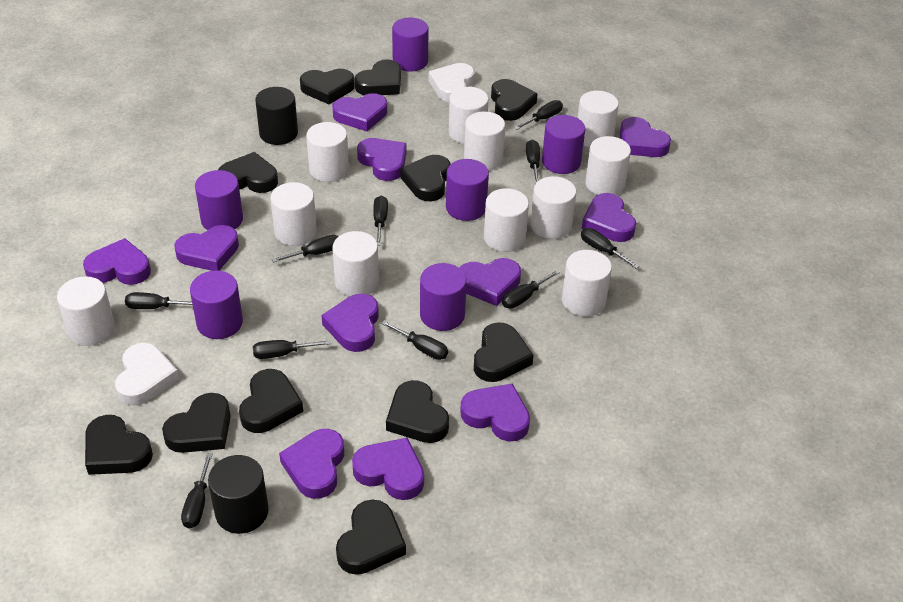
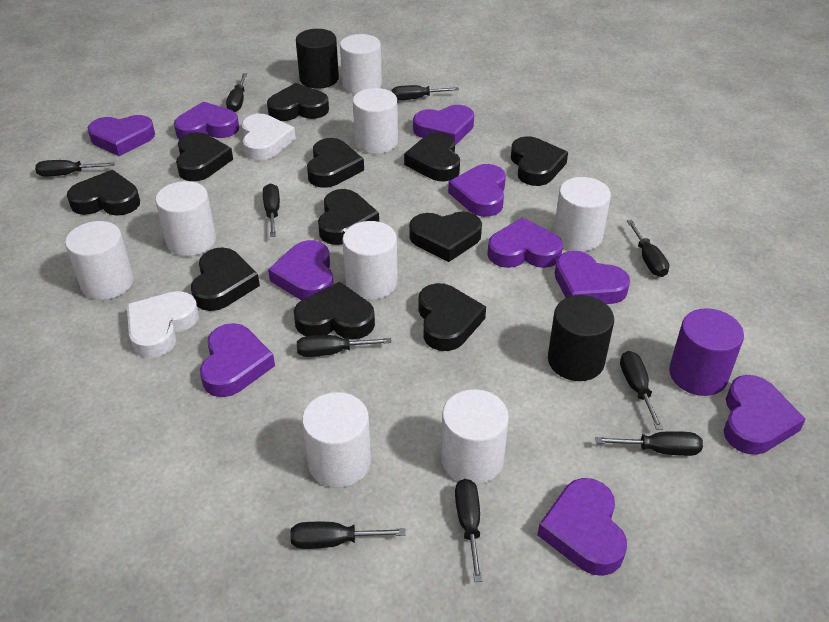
purple cylinder: [190,271,243,339] [195,170,243,230] [392,18,429,72] [420,263,467,331] [446,159,489,221] [542,115,585,174] = 6 -> [669,308,744,396] = 1
purple heart: [83,238,151,285] [174,225,239,271] [279,429,344,499] [322,294,379,352] [332,93,387,131] [352,438,424,500] [357,138,406,181] [459,258,521,306] [460,383,530,442] [582,193,636,242] [619,117,671,157] = 11 -> [88,115,155,156] [174,101,239,139] [200,323,275,397] [268,240,334,300] [413,105,474,145] [448,164,506,217] [487,218,563,268] [537,478,627,576] [555,251,630,304] [723,375,806,455] = 10
white cylinder: [57,276,115,346] [270,182,317,246] [306,122,349,182] [332,231,379,297] [449,87,489,144] [464,111,505,170] [484,188,529,252] [530,176,576,239] [562,250,612,316] [578,91,619,148] [585,136,631,195] = 11 -> [65,221,134,300] [155,181,216,256] [302,392,371,488] [340,34,382,94] [342,221,398,300] [353,88,398,154] [441,389,509,484] [554,177,611,252] = 8

